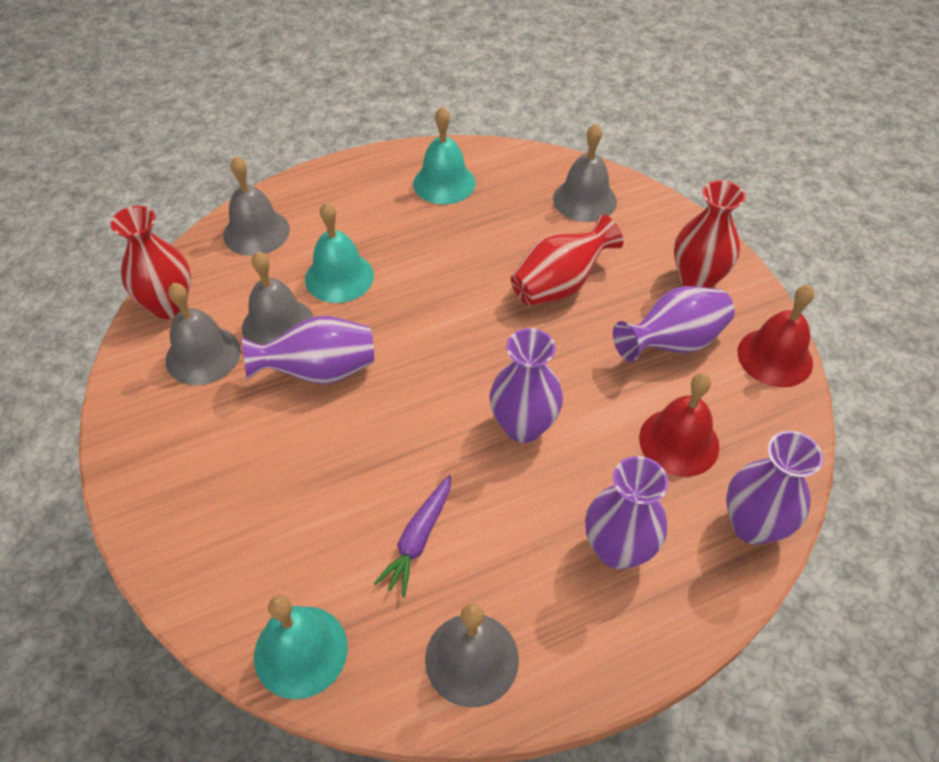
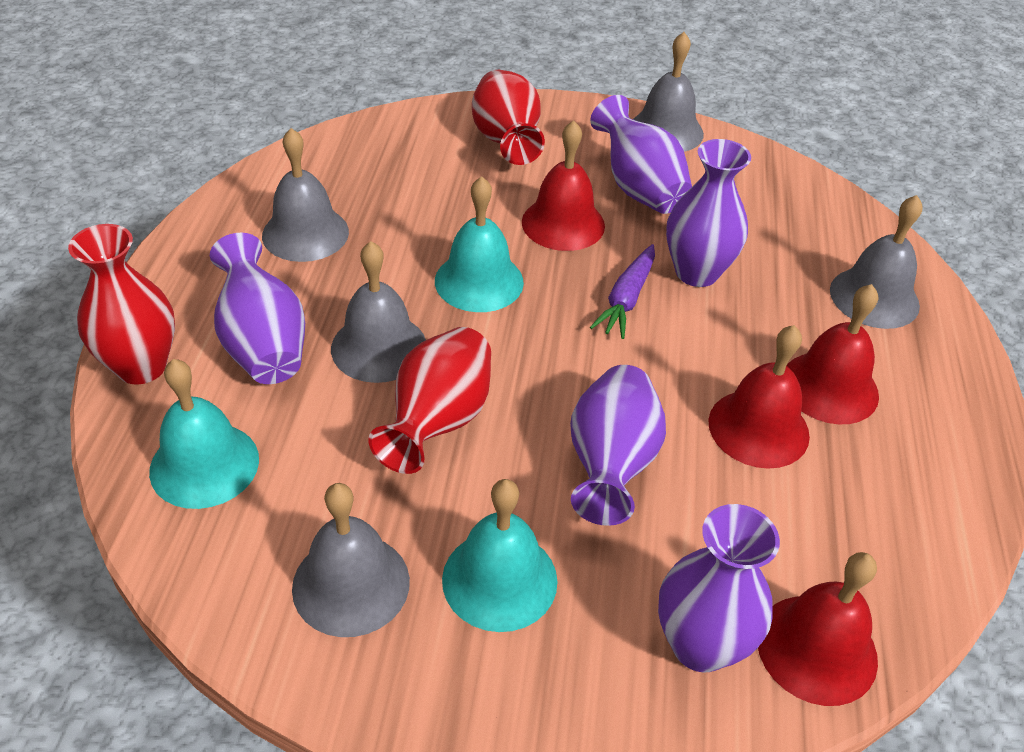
red bell: [639,373,720,477] [738,285,814,387] = 2 -> [522,120,605,251] [708,325,810,469] [758,552,878,706] [786,284,879,424] = 4

